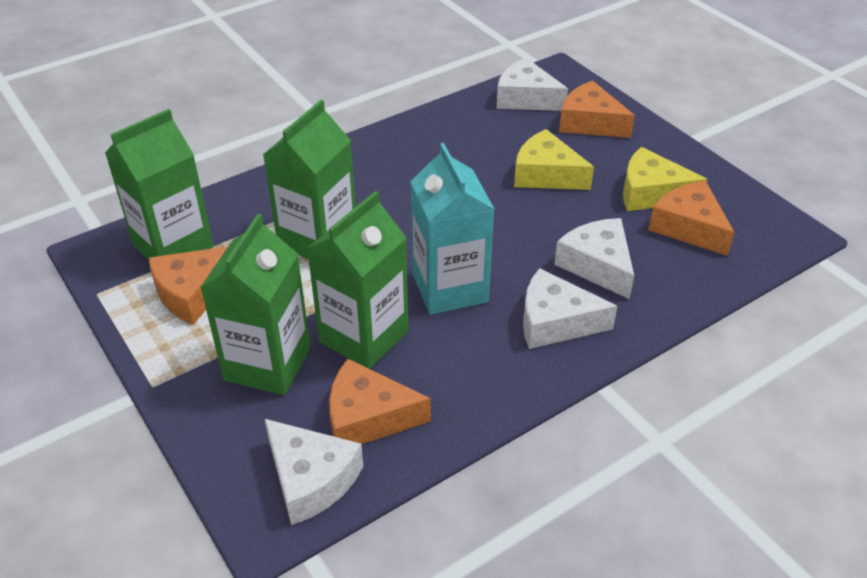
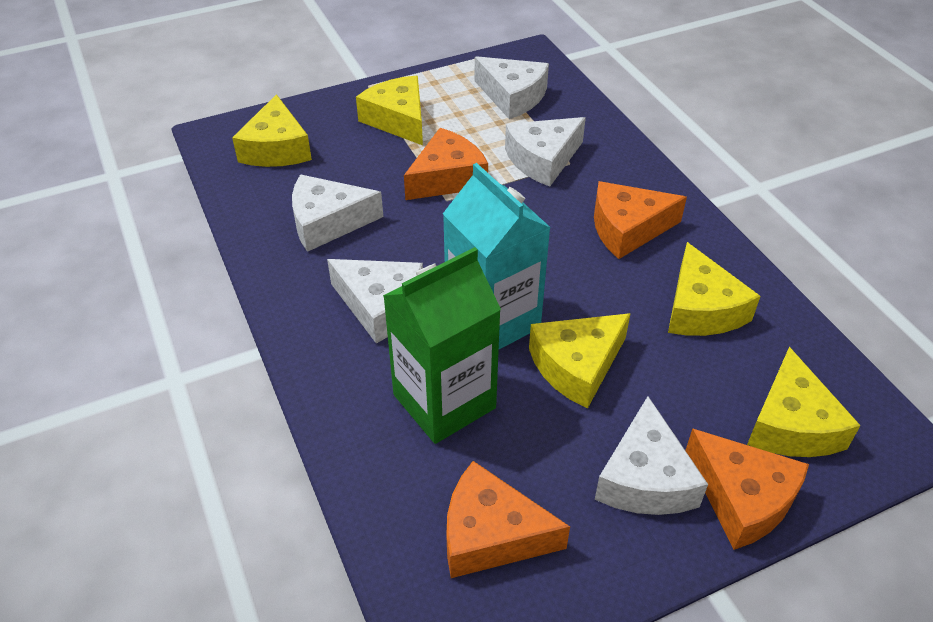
green carton: [105,109,214,260] [200,214,310,395] [263,100,356,259] [307,191,409,369] = 4 -> [383,247,501,444] = 1
white cheese: [265,419,363,525] [496,58,568,111] [523,268,617,349] [554,218,634,299] = 4 -> [292,174,383,252] [327,259,423,344] [475,56,549,119] [505,117,586,187] [595,396,708,515] = 5
yellow cheese: [514,129,594,190] [623,147,707,211] = 2 -> [232,94,312,167] [356,76,423,145] [529,313,631,409] [668,242,761,336] [747,347,861,457] = 5

